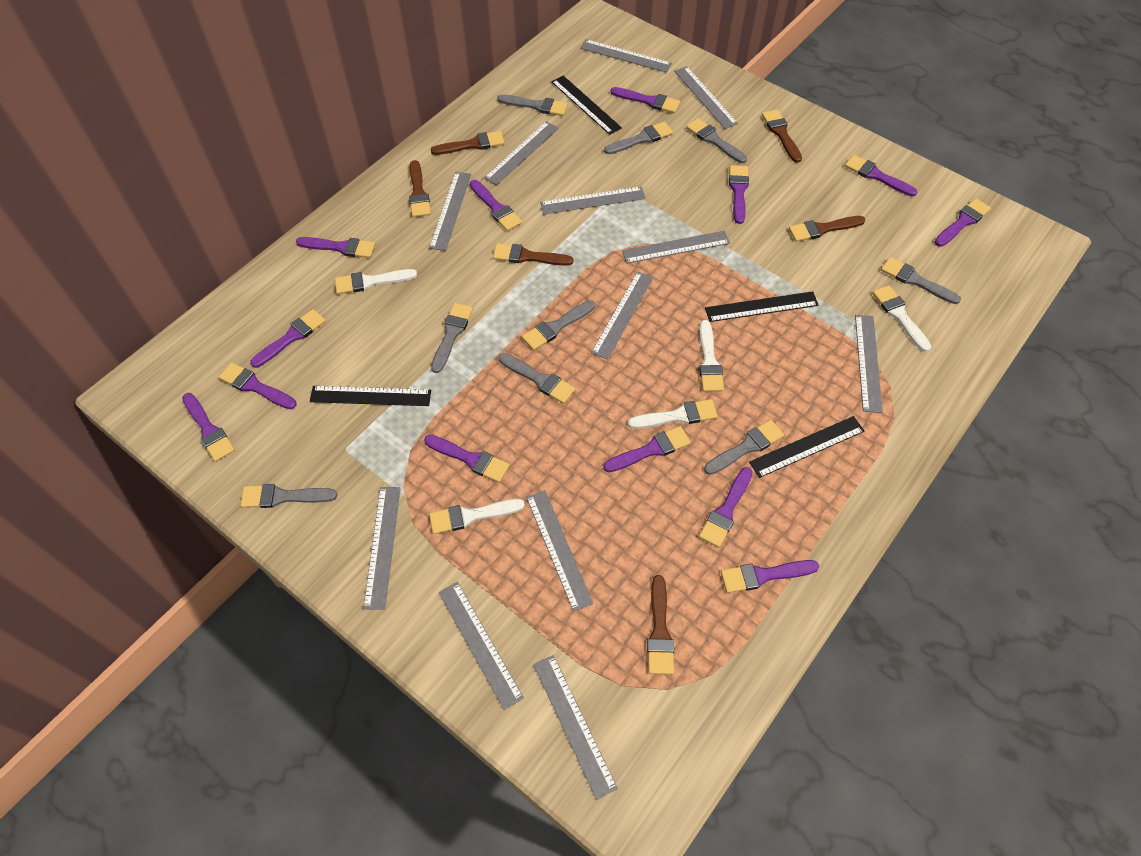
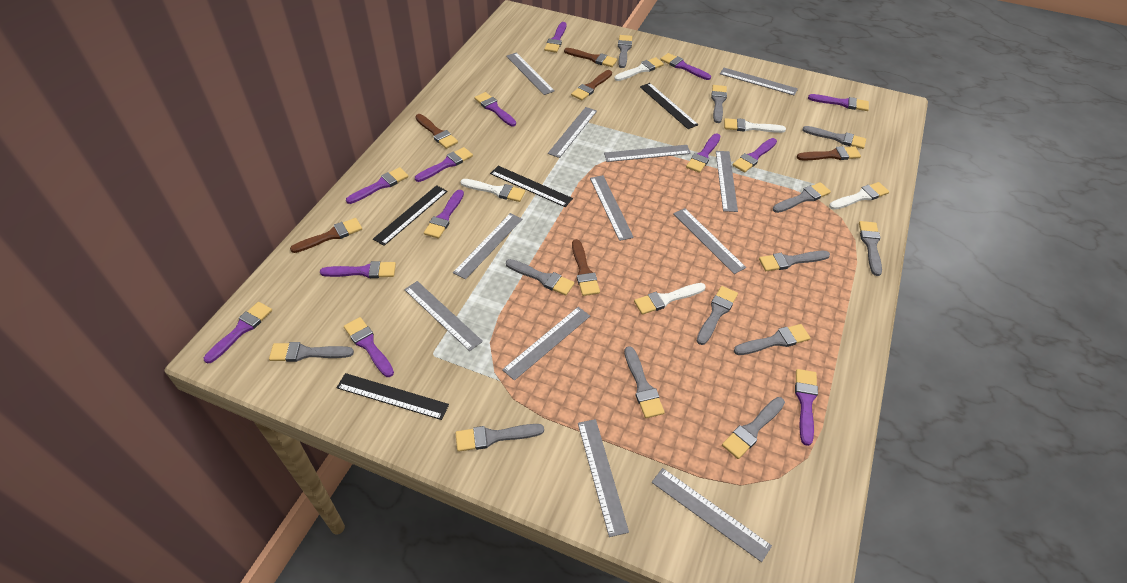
grey brush: [240,484,337,508] [431,303,473,373] [497,94,568,116] [498,353,576,404] [522,300,595,350] [604,122,673,154] [686,118,747,163] [704,420,784,475] [881,257,961,304] = 9 -> [269,342,354,362] [456,424,544,452] [506,259,575,296] [618,35,632,68] [624,346,665,418] [697,286,738,345] [711,85,727,123] [722,397,785,459] [734,324,810,355] [759,251,830,271] [773,182,831,213] [802,126,866,149] [859,221,882,276] = 13

